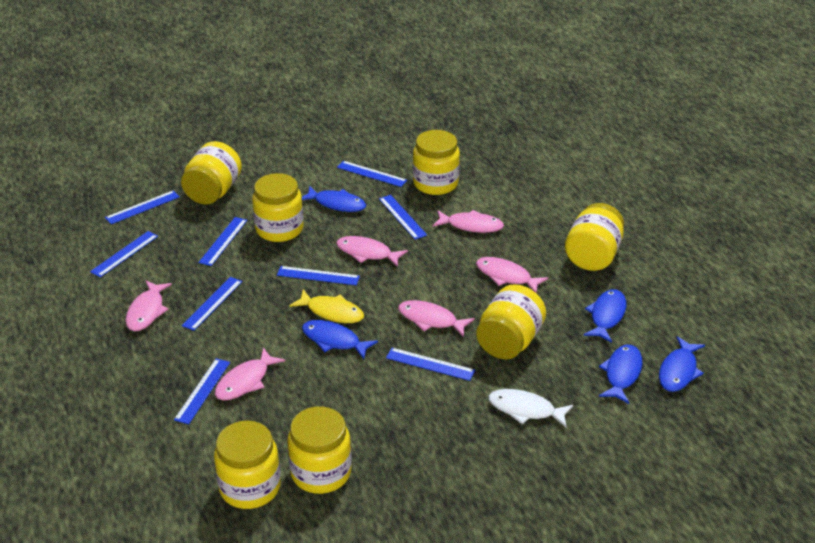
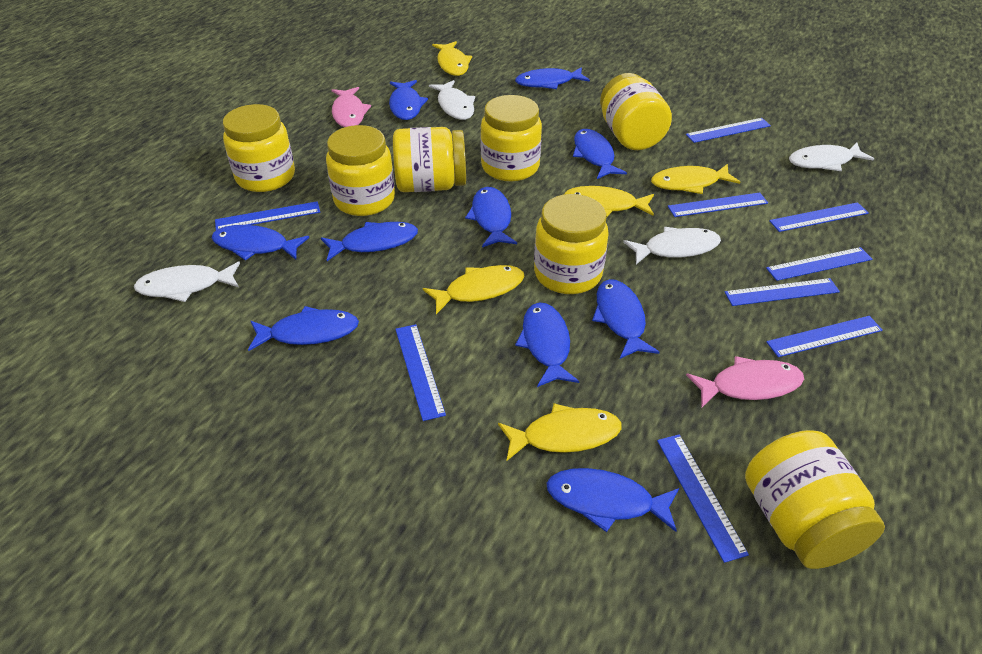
blue fish: [302,186,366,212] [302,320,378,359] [584,289,627,343] [599,345,643,404] [659,336,705,392] = 5 -> [212,225,309,260] [248,306,359,351] [321,222,418,261] [389,80,428,120] [465,187,517,247] [515,67,590,89] [515,302,579,387] [546,468,679,532] [573,129,627,179] [592,279,659,359] = 10
pink fish: [125,280,172,331] [215,348,285,401] [336,236,408,267] [398,300,475,337] [433,210,504,233] [476,257,548,293] = 6 -> [332,87,371,127] [686,356,804,408] = 2
white fish: [488,389,573,427] = 1 -> [134,261,240,302] [429,80,475,120] [623,227,721,264] [789,143,874,171] = 4
yellow fish: [289,289,364,323] = 1 -> [423,265,525,314] [432,41,472,76] [498,403,622,461] [564,186,654,218] [651,164,740,194] = 5

